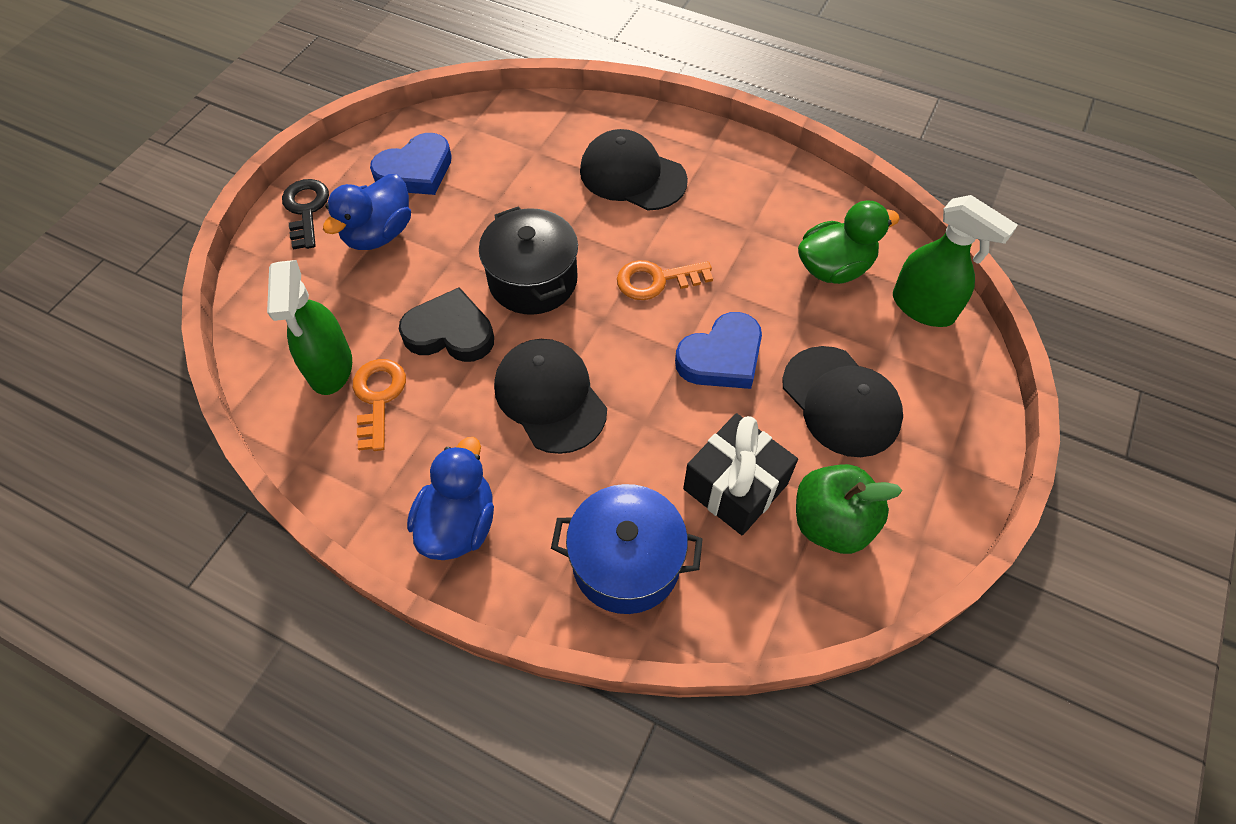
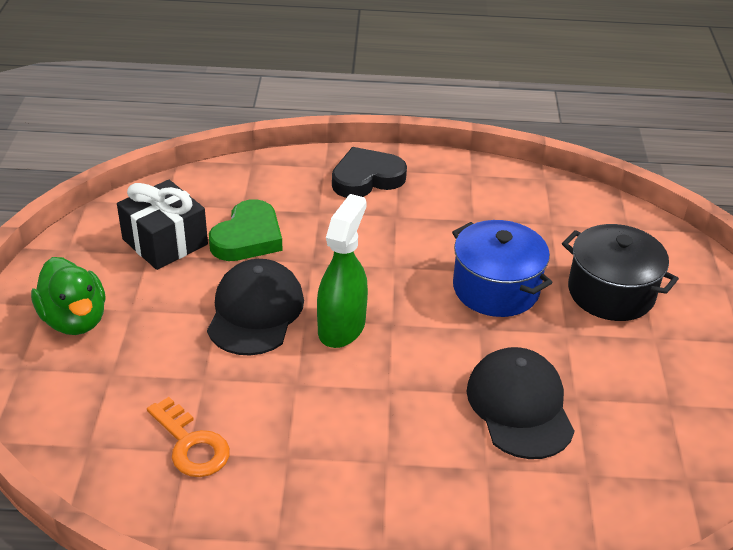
black cap: [494,339,607,454] [580,129,688,210] [782,346,903,457] = 3 -> [207,259,304,356] [467,347,575,459] = 2
black key: [282,179,329,250] = 1 -> none = 0
blue duck: [323,174,411,250] [407,437,494,560] = 2 -> none = 0
blue heart: [370,133,452,195] [675,312,762,389] = 2 -> none = 0
green apple: [796,464,902,554] = 1 -> none = 0
green heart: none = 0 -> [209,199,283,261] = 1
green spray bottle: [267,260,352,395] [893,195,1018,327] = 2 -> [317,194,368,348] = 1
orange key: [353,359,406,451] [617,260,713,300] = 2 -> [147,397,230,477] = 1

